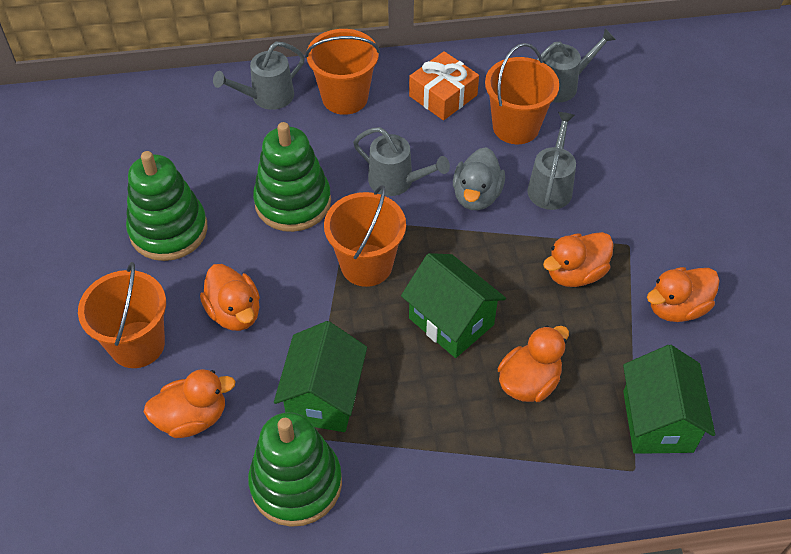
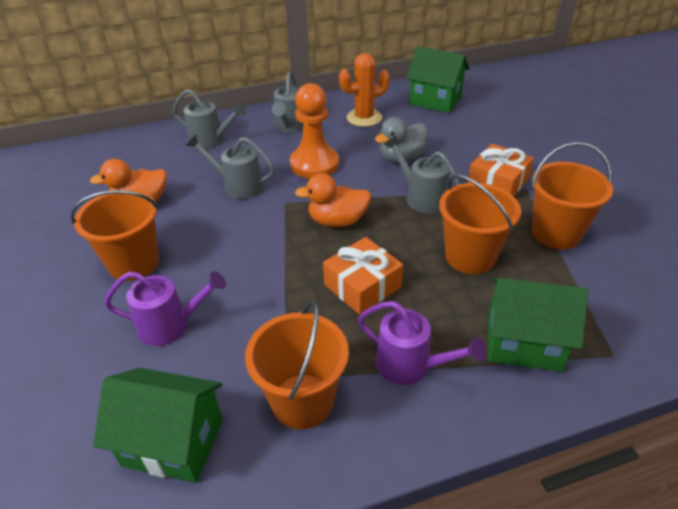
green stacking toy: [126,151,208,261] [248,412,342,527] [253,122,331,232] = 3 -> none = 0
orange cactus: none = 0 -> [339,53,390,127] = 1
orange duck: [144,369,236,438] [200,264,260,331] [498,326,569,402] [543,232,614,287] [647,267,720,322] = 5 -> [90,159,167,202] [295,173,371,227] = 2
orange gift: [409,51,479,120] = 1 -> [323,237,403,315] [468,144,534,196] = 2
orange pawn: none = 0 -> [290,83,339,178] = 1
purple watering can: none = 0 -> [104,271,226,346] [358,301,486,385] = 2

